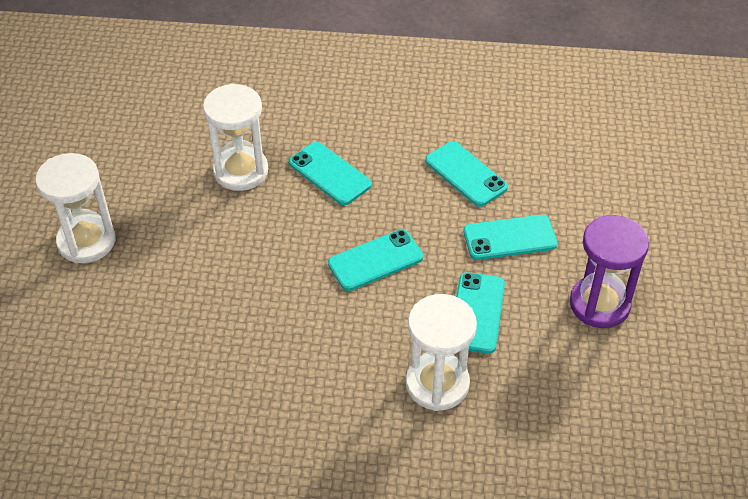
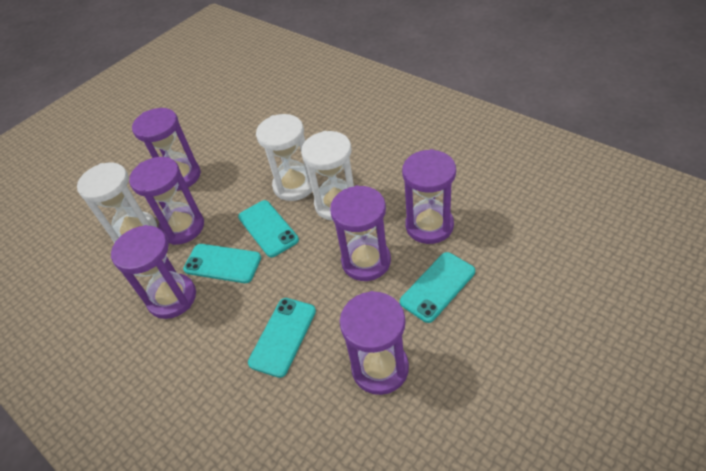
purple hourglass: [570,215,649,328] = 1 -> [111,225,196,319] [129,157,204,245] [132,108,201,191] [330,185,391,281] [340,291,409,395] [402,149,456,244] = 6
turquoise phone: [289,142,372,205] [328,229,423,291] [425,141,508,207] [456,272,505,354] [463,215,557,260] = 5 -> [183,244,261,283] [238,200,299,257] [248,298,316,378] [400,252,475,323] = 4

